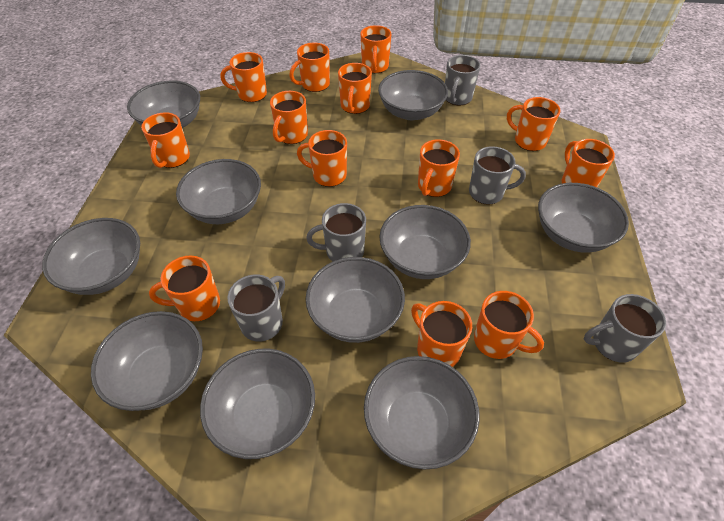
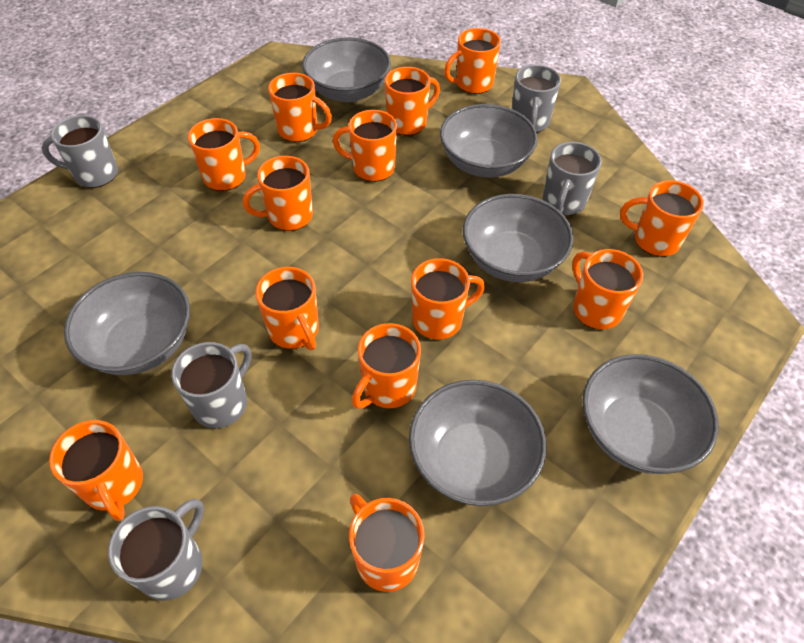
grey bowl: [42,218,140,295] [91,311,203,411] [127,81,200,128] [176,159,261,224] [200,349,315,459] [306,257,405,343] [364,356,480,470] [378,70,448,120] [379,205,471,279] [538,183,629,253] = 10 -> [64,272,190,375] [302,37,391,102] [409,380,546,506] [440,104,538,178] [463,194,574,282] [582,354,719,474] = 6

